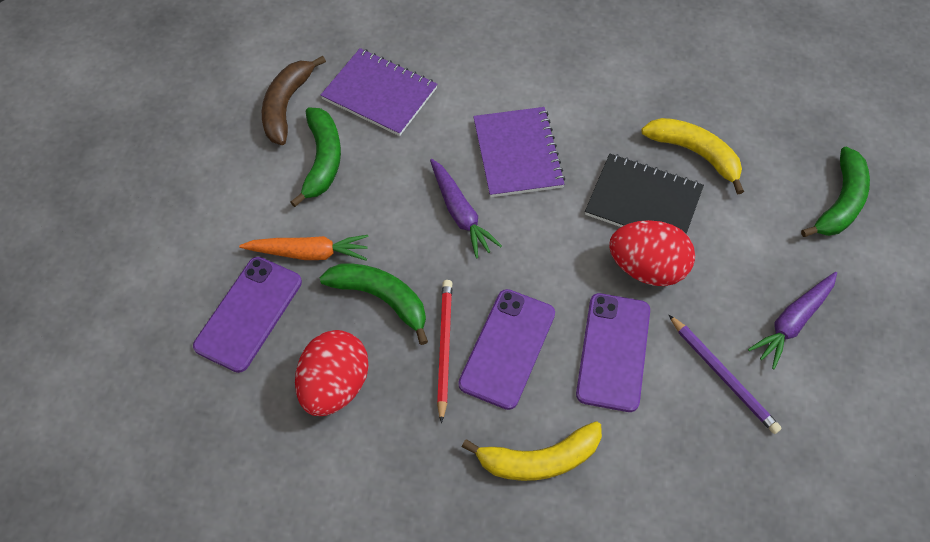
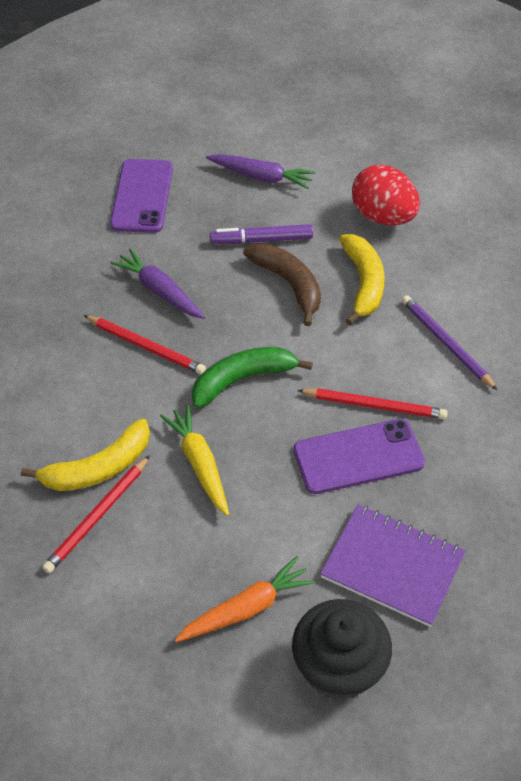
black cupcake: none = 0 -> [292,599,392,700] = 1
black notebook: [585,154,704,234] = 1 -> none = 0
green banana: [291,108,341,207] [320,263,428,345] [801,146,870,237] = 3 -> [192,347,313,408] = 1
purple marker: none = 0 -> [210,224,313,244] = 1
purple notebook: [321,48,437,136] [473,107,565,197] = 2 -> [320,504,466,627] = 1
purple phone: [193,257,302,373] [458,289,555,410] [576,293,650,412] = 3 -> [110,159,173,233] [293,419,425,494] = 2
red egg: [295,330,369,416] [609,220,695,286] = 2 -> [352,164,420,226] = 1
red pencil: [437,280,452,423] = 1 -> [42,455,150,573] [83,315,206,374] [297,388,448,419] = 3
yellow carrot: none = 0 -> [160,405,229,516] = 1

